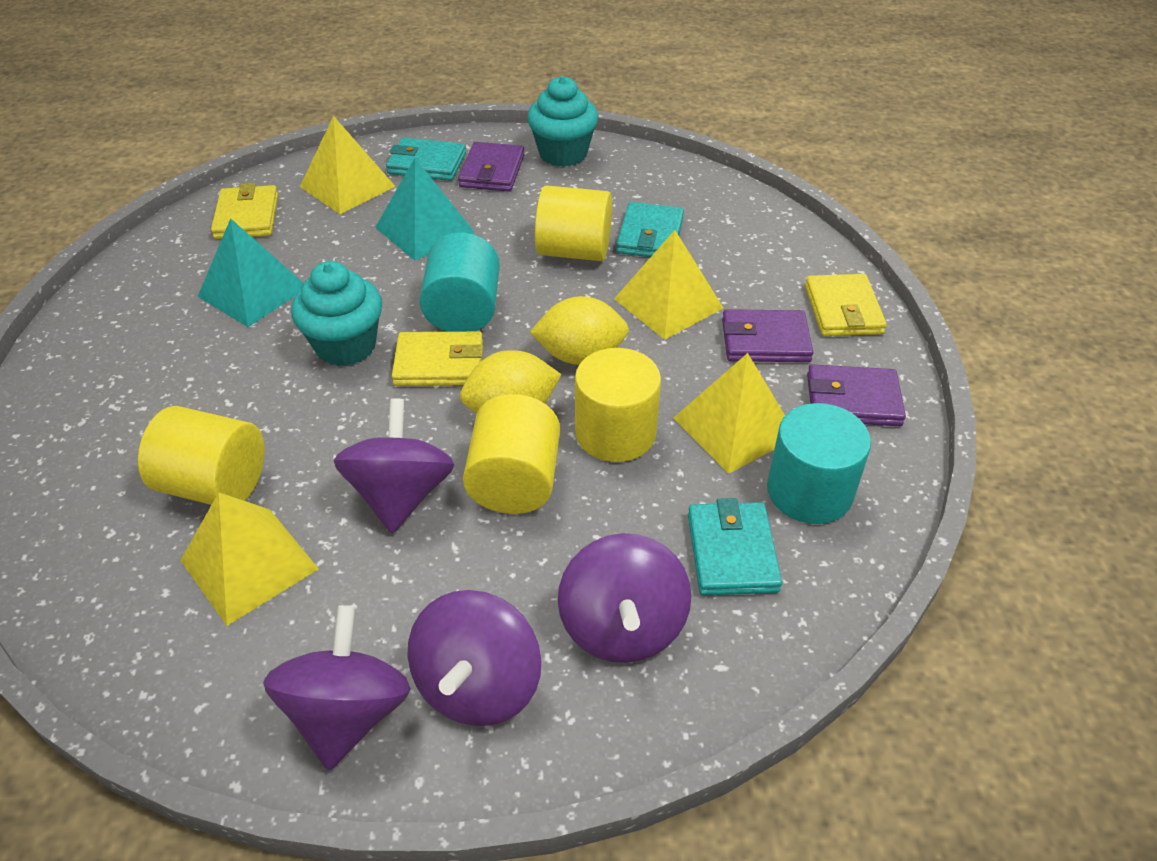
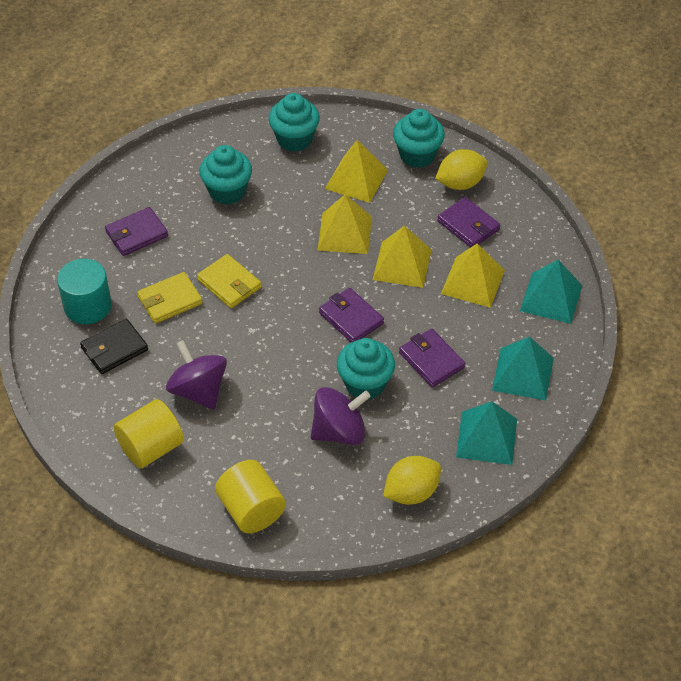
black wallet: none = 0 -> [80,319,148,374] = 1
purple spinning top: [263,605,411,770] [334,398,454,533] [408,590,541,726] [558,533,691,663] = 4 -> [166,340,227,409] [311,387,371,445] = 2
purple wallet: [458,142,525,192] [722,309,814,362] [807,364,906,426] = 3 -> [105,207,168,256] [319,288,384,342] [399,329,465,387] [437,197,500,247] = 4
turquoise cupcake: [291,261,382,366] [527,76,598,167] = 2 -> [199,145,252,205] [268,93,320,152] [337,338,395,400] [393,109,445,168] = 4
turquoise cylinder: [420,233,500,332] [767,403,871,524] = 2 -> [57,259,112,324] = 1
turquoise pyramid: [198,218,304,327] [375,158,475,261] = 2 -> [456,401,517,465] [492,336,554,401] [520,260,582,324] = 3
turquoise wallet: [386,137,466,181] [616,202,684,257] [688,498,782,595] = 3 -> none = 0
yellow cylinder: [138,406,264,505] [463,394,560,514] [535,185,612,261] [575,348,661,462] = 4 -> [114,399,184,468] [215,460,286,533] = 2
yellow wallet: [211,183,278,239] [392,331,483,386] [805,274,887,336] = 3 -> [137,272,202,324] [197,254,261,308] = 2

